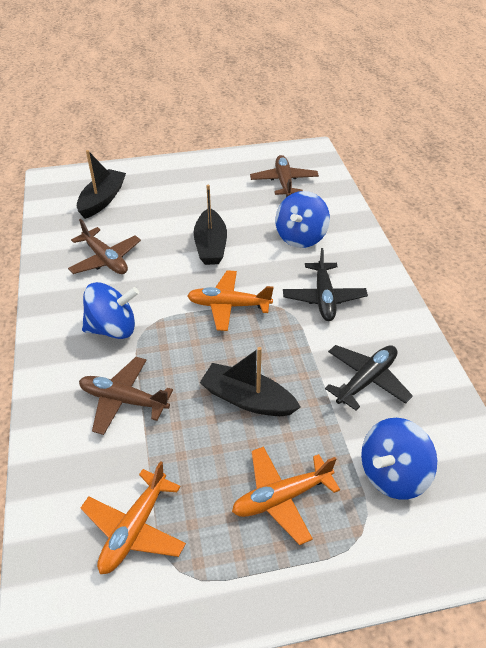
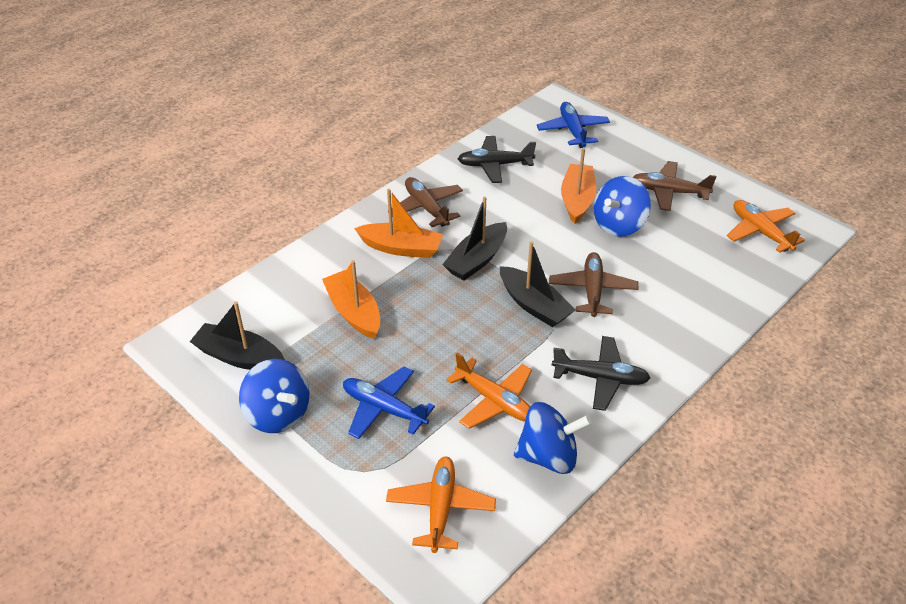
blue plane: none = 0 -> [343,366,435,439] [537,102,610,148] = 2
orange boat: none = 0 -> [322,260,380,339] [354,189,443,258] [561,148,596,224] = 3

